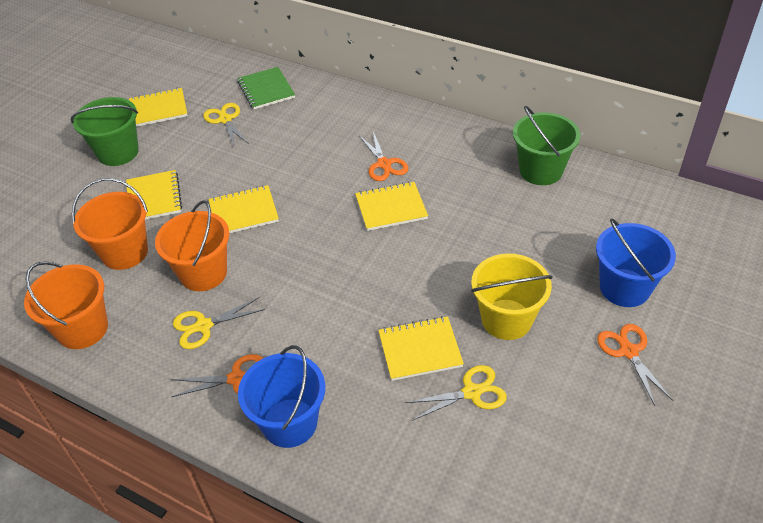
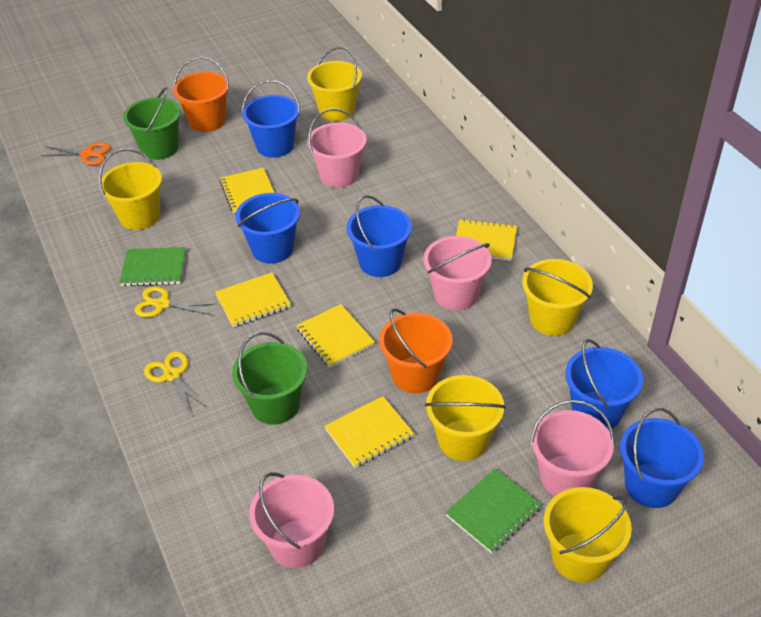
blue bucket: [238,345,325,448] [596,219,676,307] = 2 -> [236,193,300,263] [242,80,300,157] [347,195,412,277] [565,339,643,430] [620,408,704,508] = 5
green notebook: [237,67,295,109] = 1 -> [119,247,186,286] [445,468,542,554] = 2
orange bucket: [24,261,108,349] [72,178,148,270] [155,200,229,291] = 3 -> [173,57,229,132] [379,308,452,393] = 2
orange scissors: [171,354,263,397] [359,132,408,181] [597,324,673,406] = 3 -> [41,142,111,165] = 1
pink bucket: none = 0 -> [249,472,334,568] [307,108,367,188] [423,236,492,311] [530,400,615,496] = 4
yellow bucket: [471,254,553,340] = 1 -> [99,149,162,230] [307,47,362,121] [425,375,506,461] [522,259,593,336] [544,487,632,583] = 5
yellow scissors: [173,297,265,349] [203,103,249,146] [405,365,507,421] = 3 -> [135,286,216,317] [144,351,207,416] = 2

